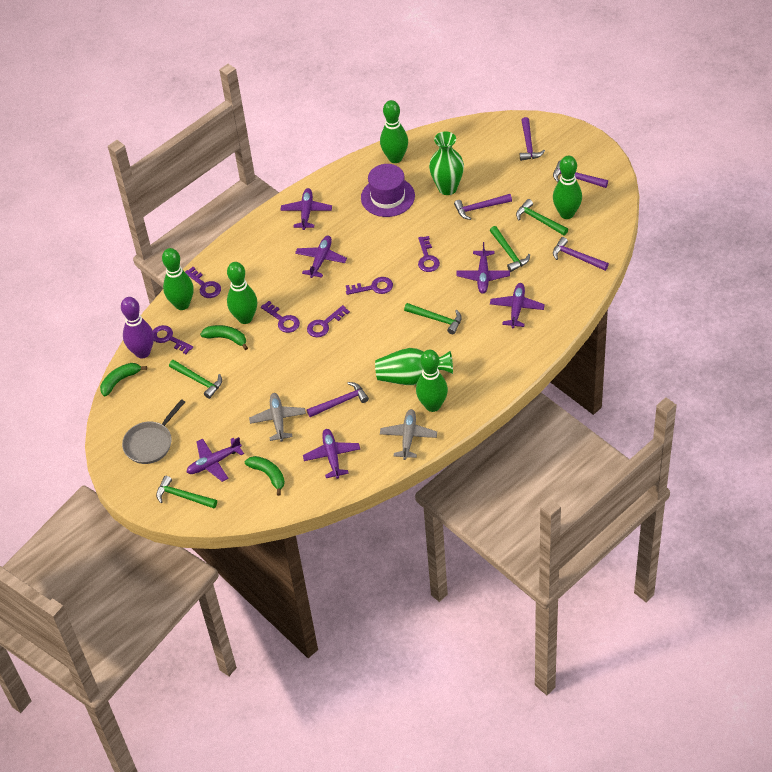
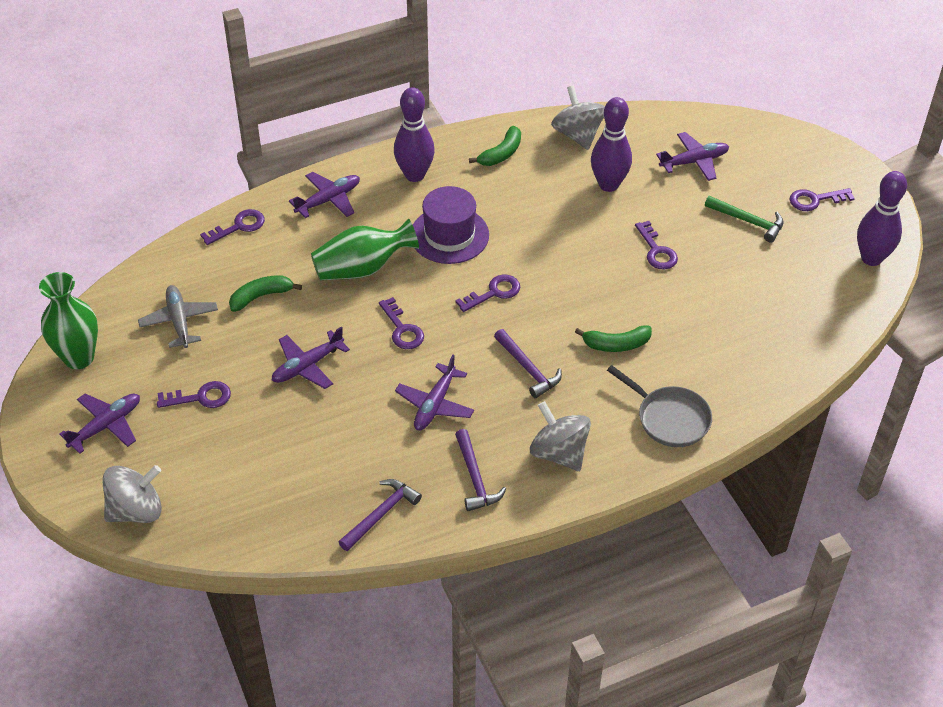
green bowling pin: [162,248,194,310] [227,262,257,324] [380,100,408,163] [416,350,448,412] [553,156,582,219] = 5 -> none = 0
green hammer: [156,476,217,508] [169,360,222,399] [404,303,462,334] [490,226,530,272] [516,199,568,235] = 5 -> [705,196,783,242] = 1
grey plane: [249,393,306,442] [380,409,437,460] = 2 -> [138,285,218,348] = 1
grey spinning top: none = 0 -> [102,465,162,523] [530,401,591,471] [551,86,605,150] = 3
purple bowling pin: [121,297,154,359] = 1 -> [394,87,435,182] [591,97,632,192] [857,171,907,266] = 3
purple hammer: [307,382,369,417] [454,194,512,220] [520,117,545,161] [553,160,608,188] [553,237,609,271] = 5 -> [339,479,422,551] [455,429,506,511] [494,329,562,398] = 3
purple plane: [187,437,244,482] [280,188,332,230] [295,236,347,278] [303,429,360,479] [456,242,510,294] [490,283,545,328] = 6 -> [59,394,140,454] [272,326,350,389] [289,172,360,218] [395,355,474,431] [656,132,729,181] = 5

